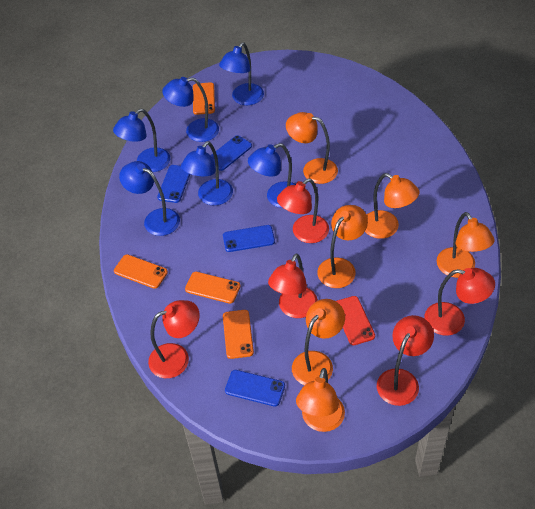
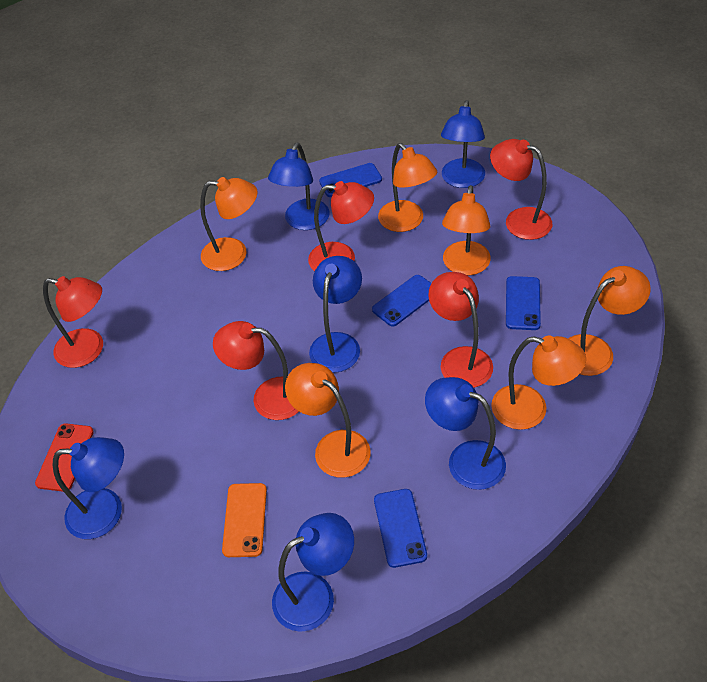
orange phone: [114,254,168,289] [185,272,240,304] [193,82,215,115] [223,310,254,359] = 4 -> [222,483,267,557] = 1

